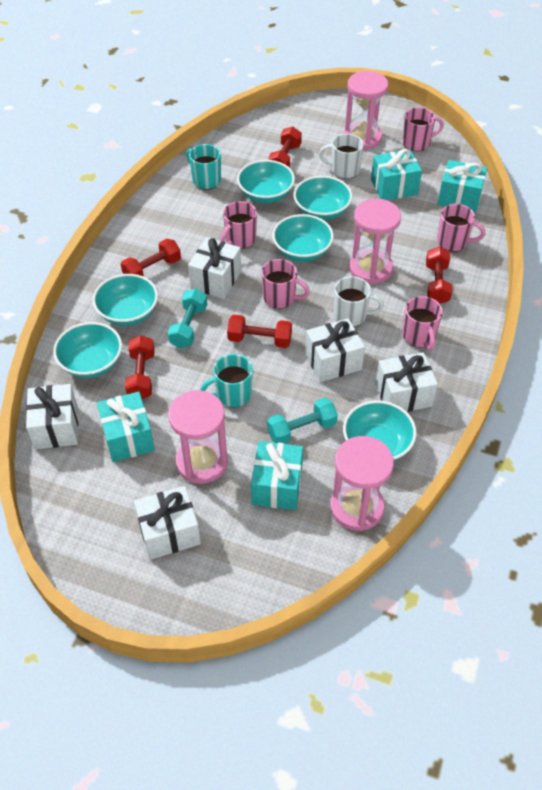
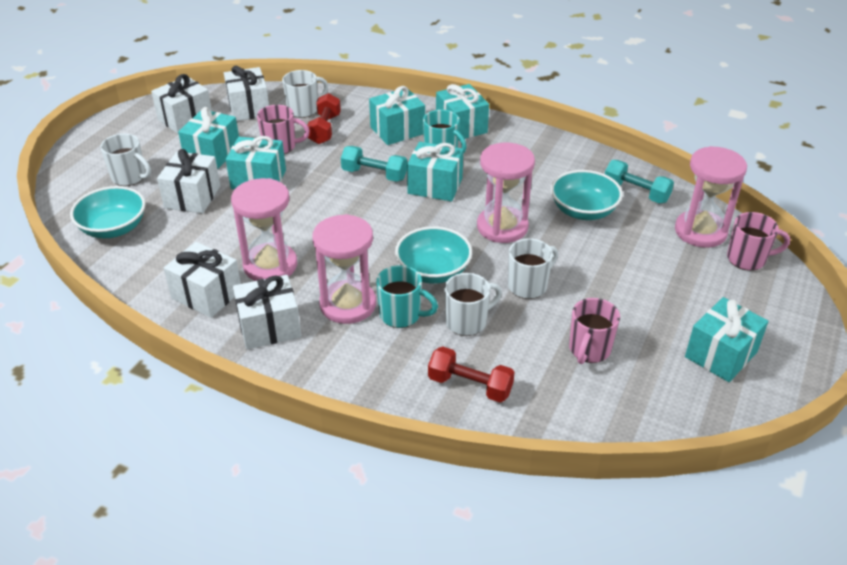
pink mug: [220,201,257,249] [261,259,310,309] [402,296,443,350] [403,107,444,151] [437,204,485,252] = 5 -> [257,105,310,154] [569,298,620,364] [727,212,790,271] = 3
red dumbbell: [121,239,181,277] [125,335,155,399] [227,315,292,348] [269,126,302,167] [426,247,452,304] = 5 -> [307,93,341,144] [428,346,515,402] = 2
turquoise bowl: [53,322,122,378] [93,274,158,326] [237,160,295,203] [272,214,334,262] [294,176,352,220] [343,400,417,461] = 6 -> [70,186,146,238] [395,226,472,284] [551,170,623,220] = 3
turquoise gift: [97,392,155,462] [251,441,303,510] [371,149,422,200] [437,160,487,213] = 4 -> [178,107,239,169] [226,136,286,189] [369,86,425,145] [407,142,463,202] [436,84,489,140] [685,297,769,382] = 6
white mug: [319,134,364,179] [334,276,384,327] = 2 -> [100,134,151,186] [282,70,328,118] [444,273,502,336] [508,238,558,299] = 4

